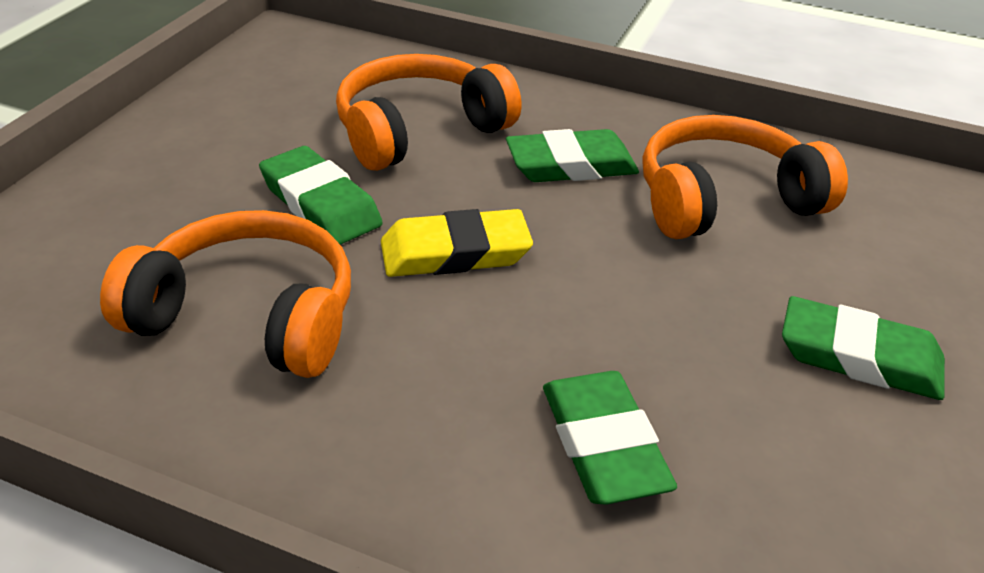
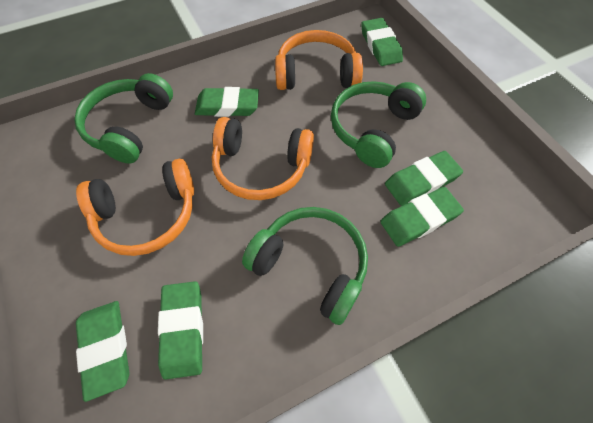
green eraser: [259,146,383,245] [506,129,639,182] [543,371,677,505] [782,296,945,400] = 4 -> [76,301,130,402] [158,281,203,379] [195,87,259,117] [361,18,403,66] [380,187,464,247] [385,151,463,206] = 6
green headphones: none = 0 -> [74,73,173,164] [242,207,368,325] [331,81,426,168] = 3
yellow eraser: [381,209,533,277] = 1 -> none = 0

